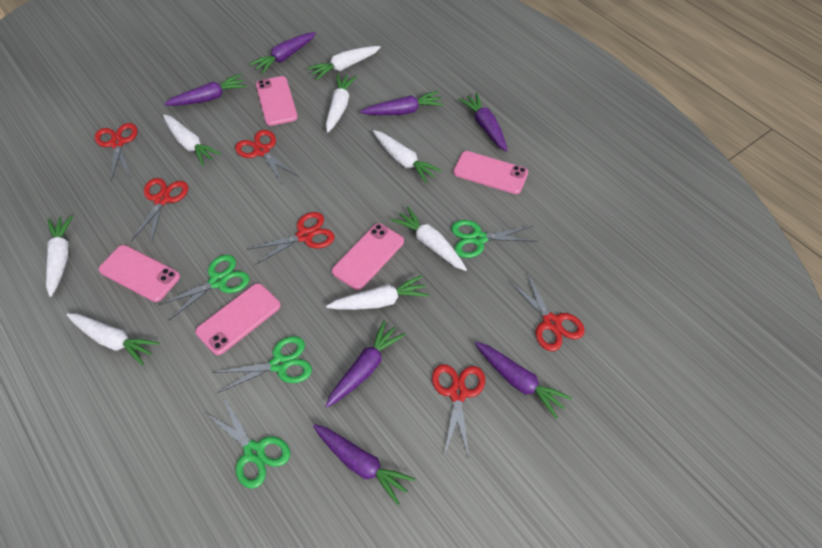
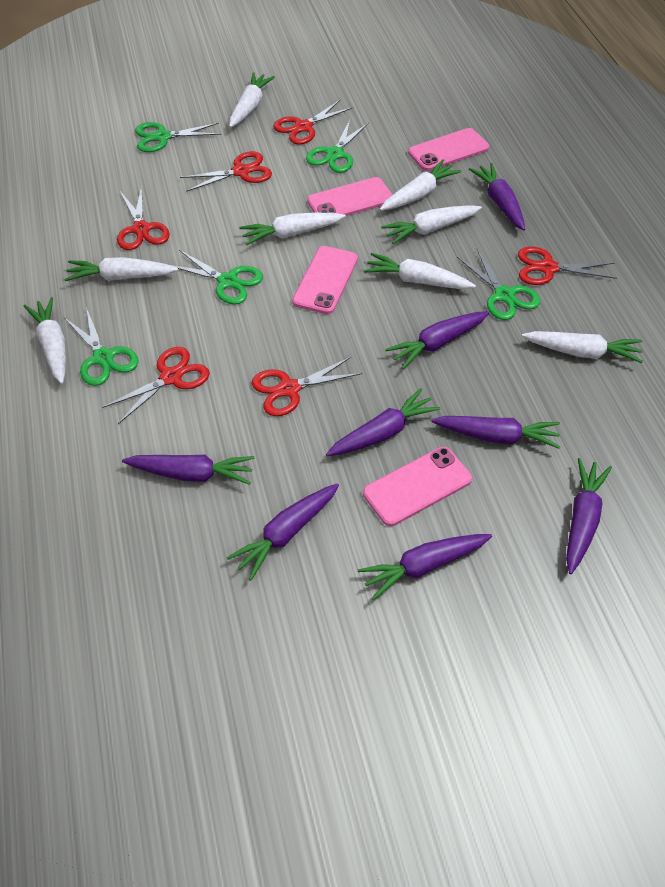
green scissors: [158,255,250,321] [205,397,290,489] [213,336,312,393] [451,220,537,258] = 4 -> [64,307,139,386] [135,122,222,152] [171,250,263,304] [306,120,369,173] [457,249,540,320] = 5
pink phone: [98,245,180,302] [195,283,281,355] [256,76,298,126] [332,223,404,290] [453,151,528,194] = 5 -> [292,246,358,314] [307,177,393,216] [363,447,472,526] [408,128,489,171] = 4
purple carrot: [164,74,247,106] [250,32,316,74] [313,424,415,505] [326,321,405,407] [360,91,444,115] [458,93,508,152] [475,342,572,419] = 7 -> [122,455,255,485] [226,483,339,580] [326,388,440,456] [358,534,492,600] [385,311,489,369] [431,416,560,449] [469,163,525,231] [566,458,612,574] = 8

